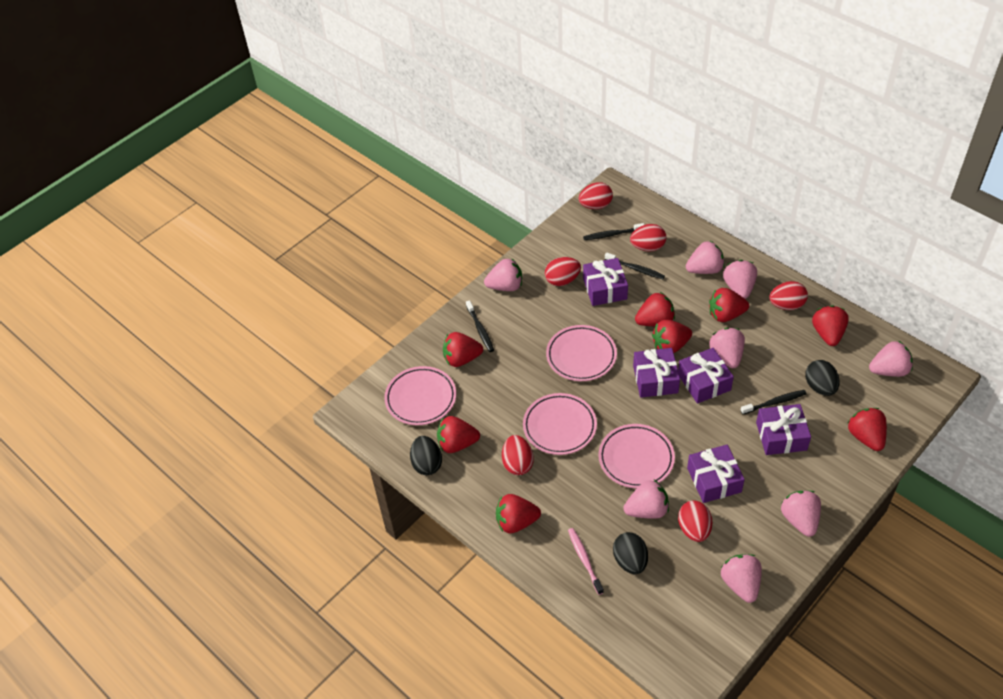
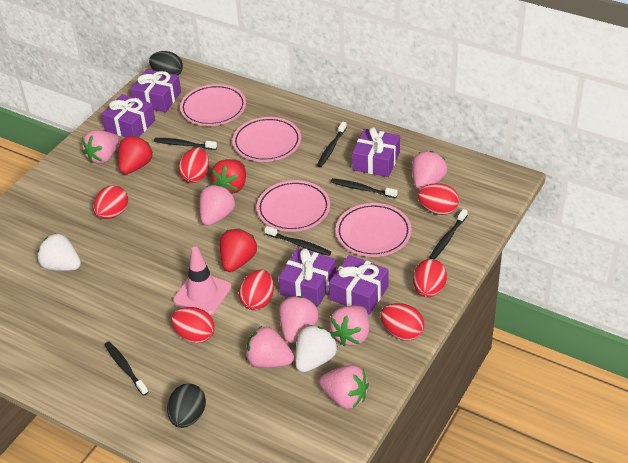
black egg: [410,436,442,475] [613,532,648,574] [805,360,840,396] = 3 -> [149,51,183,76] [167,384,206,428] = 2
black toothbrush: [466,300,494,352] [583,223,644,240] [605,253,665,279] [740,390,807,415] = 4 -> [104,341,148,396] [154,138,217,150] [265,226,331,256] [317,121,347,168] [331,178,398,198] [429,209,468,259] = 6
pink strawberry: [484,258,522,291] [623,480,669,519] [686,241,725,274] [709,328,745,368] [721,554,762,603] [723,260,757,299] [781,491,821,537] [869,341,913,377] = 8 -> [82,130,119,164] [199,185,235,226] [246,326,294,368] [279,296,319,343] [319,365,369,409] [329,305,369,346] [412,151,447,190] = 7
pink toothbrush: [568,528,604,595] = 1 -> none = 0
pink traffic cone: none = 0 -> [173,246,231,315] = 1
red egg: [502,435,534,475] [545,257,581,286] [579,182,613,209] [630,224,667,252] [678,500,712,542] [769,281,808,310] = 6 -> [93,185,128,219] [171,307,215,343] [178,148,209,183] [239,270,274,310] [381,303,424,341] [413,259,447,297] [418,183,459,215] = 7
red strawberry: [437,416,480,453] [443,332,483,367] [496,494,541,533] [635,292,675,326] [652,320,692,353] [709,288,749,322] [812,305,849,346] [848,408,887,451] = 8 -> [118,136,153,174] [211,159,246,194] [220,229,257,272] = 3
white strawberry: none = 0 -> [37,233,81,271] [295,325,338,372] = 2

